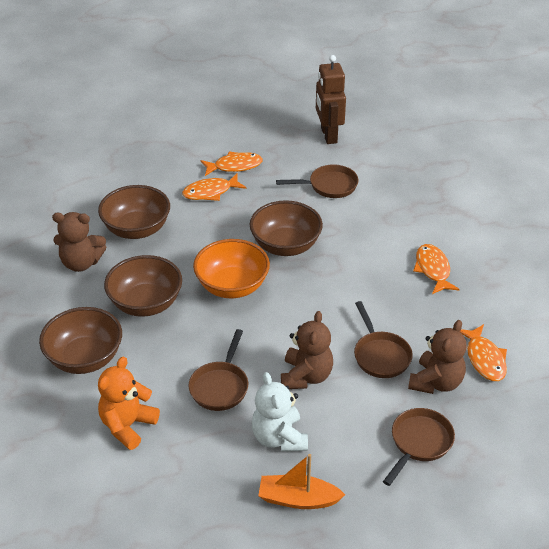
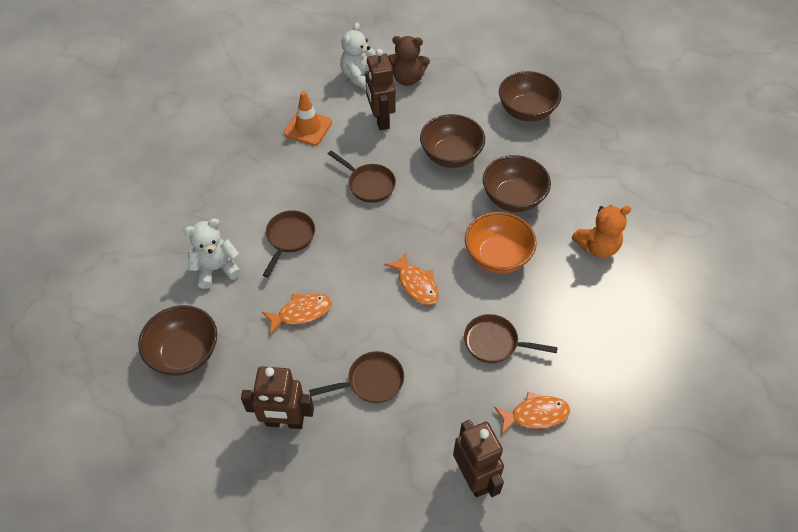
brown robot: [316,55,346,144] = 1 -> [241,366,314,429] [365,49,396,130] [453,420,504,498] = 3
brown teddy bear: [52,212,106,272] [281,311,333,389] [408,320,467,394] = 3 -> [388,36,430,86] = 1
orange boat: [259,454,345,509] = 1 -> none = 0
orange fish: [182,174,246,201] [200,152,263,176] [413,244,460,294] [460,324,507,381] = 4 -> [262,294,332,335] [385,253,439,305] [494,392,570,434] = 3
orange traffic cone: none = 0 -> [284,91,332,146] = 1
white teddy bear: [251,372,308,452] = 1 -> [184,218,241,289] [340,23,375,90] = 2

